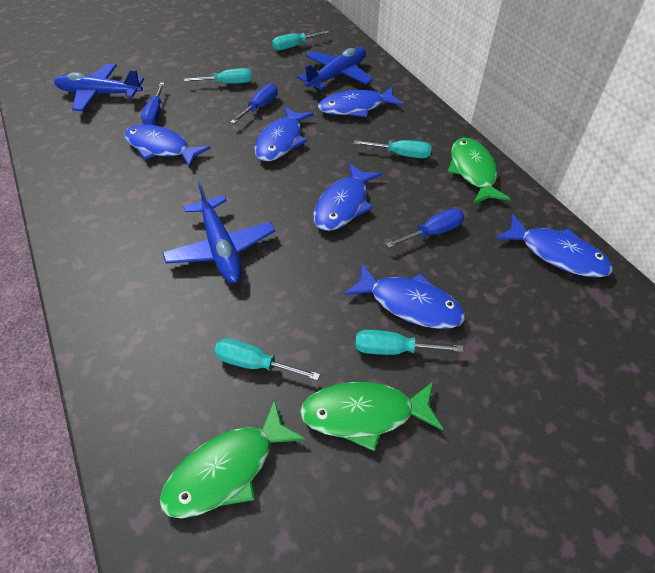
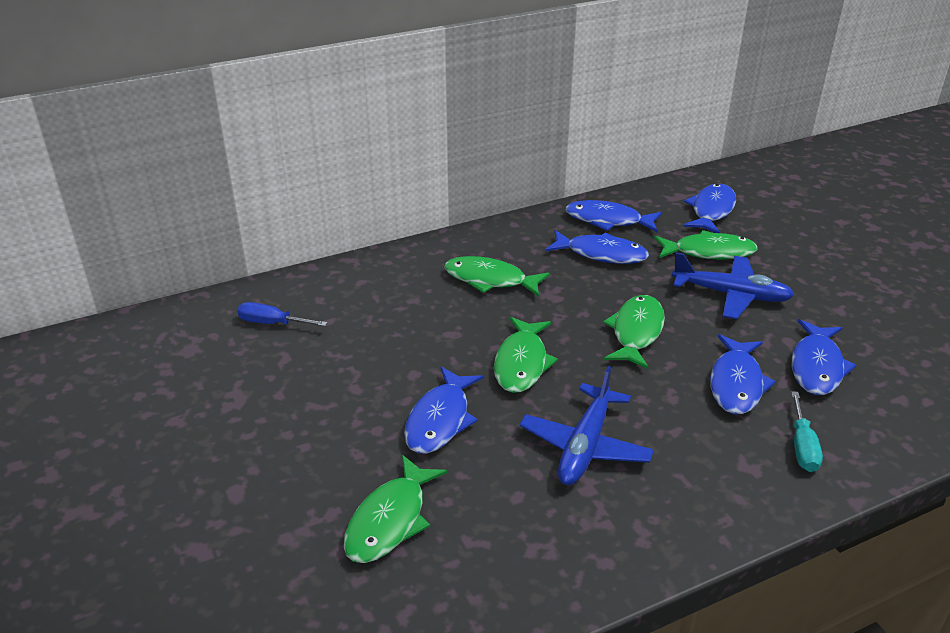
blue plane: [54,64,144,111] [162,181,275,283] [297,47,373,90] = 3 -> [520,366,654,485] [672,252,794,319] = 2
blue screwdriver: [141,83,165,125] [230,84,278,124] [386,208,464,248] = 3 -> [237,302,328,326] = 1
green fish: [160,399,306,518] [300,382,444,451] [448,138,511,204] = 3 -> [343,455,447,563] [444,256,550,297] [494,317,558,393] [603,295,665,369] [654,230,758,260] = 5
turquoise screwdriver: [184,68,252,84] [214,338,320,381] [272,30,330,50] [354,140,432,158] [355,330,463,355] = 5 -> [791,391,823,472] = 1

